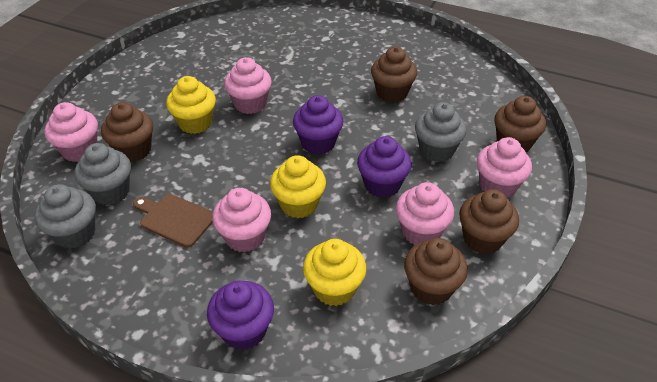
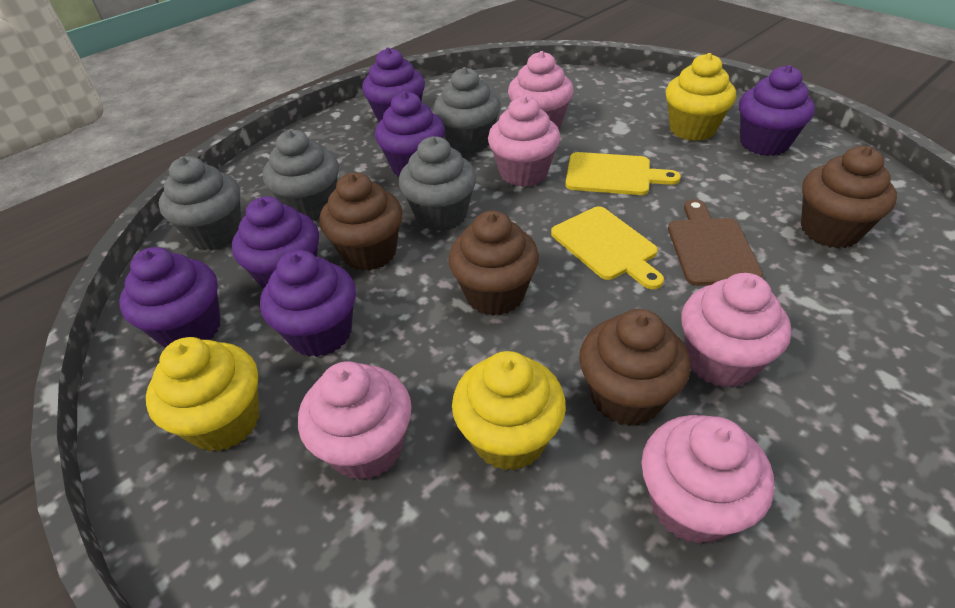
brown cupcake: [101,102,153,162] [371,47,417,103] [404,238,468,305] [459,189,519,254] [494,96,546,152] = 5 -> [319,172,402,271] [448,211,539,316] [579,309,690,426] [801,146,897,248] = 4
grey cupcake: [34,184,96,249] [74,143,131,205] [415,102,466,162] = 3 -> [159,156,242,250] [263,130,339,220] [399,136,476,231] [434,67,501,153] = 4
purple cupcake: [207,281,274,350] [293,95,343,155] [357,136,412,198] = 3 -> [119,247,221,348] [232,196,319,289] [260,250,356,357] [362,47,425,122] [375,91,445,177] [739,65,815,156] = 6
yellow cutting board: none = 0 -> [551,206,664,289] [565,152,681,195] = 2

